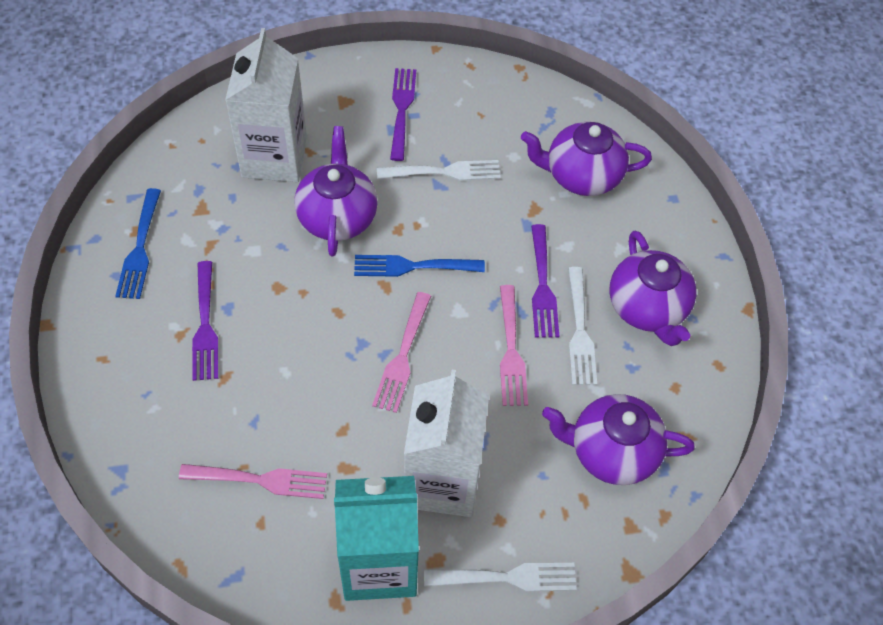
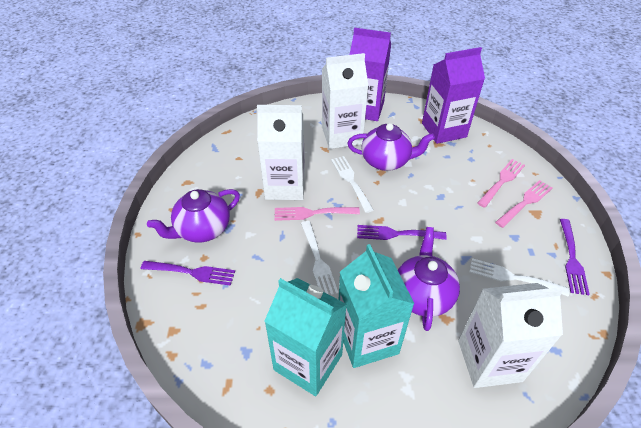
blue fork: [115,188,161,299] [354,255,485,277] = 2 -> none = 0
purple carton: none = 0 -> [350,28,391,121] [422,47,485,144] = 2
purple teapot: [294,126,378,257] [521,122,652,196] [542,394,695,485] [610,231,696,346] = 4 -> [147,189,240,243] [347,123,435,171] [398,227,460,331] = 3
turquoise carton: [334,476,419,601] = 1 -> [264,278,347,396] [338,244,415,368] = 2
white carton: [225,28,307,182] [404,370,489,517] = 2 -> [257,105,305,200] [322,53,368,149] [458,283,564,388] = 3

